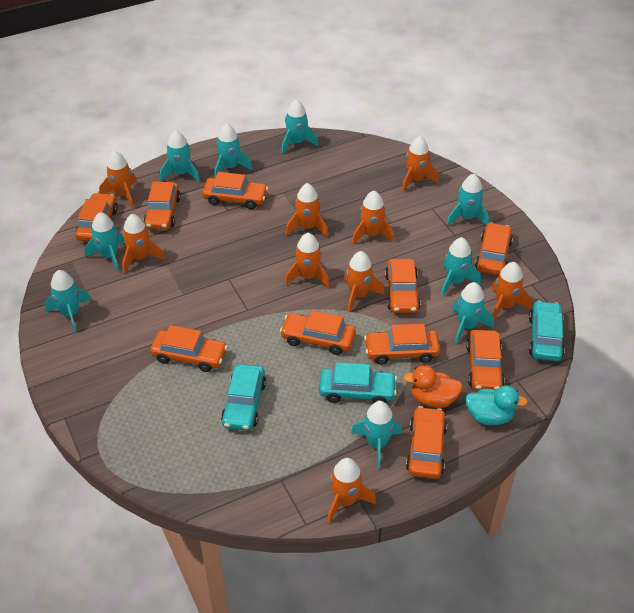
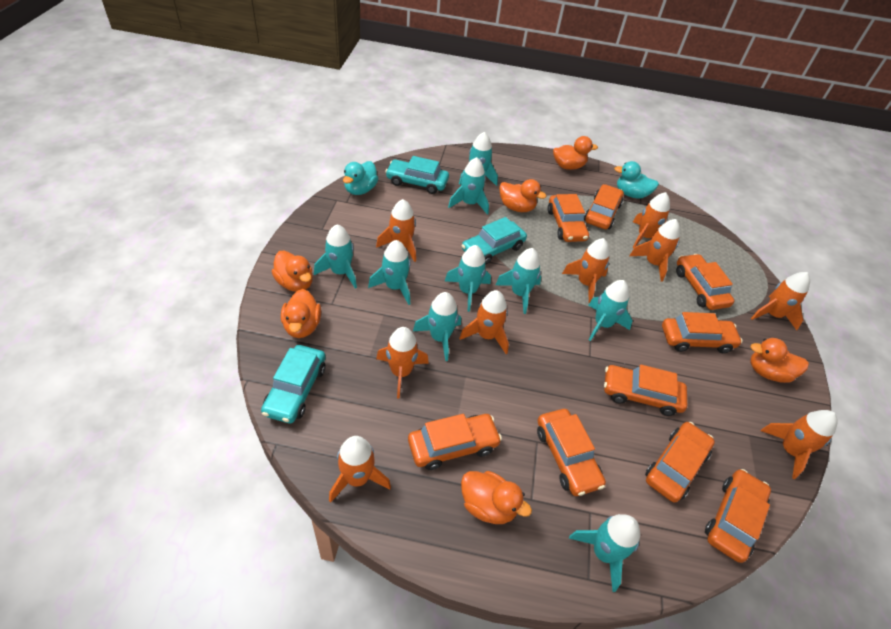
orange car: [75,193,118,242] [144,182,181,230] [150,325,228,372] [202,172,268,209] [280,310,356,355] [364,324,440,365] [385,259,421,313] [406,406,447,479] [466,330,505,391] [475,222,513,275] = 10 -> [408,414,502,470] [537,409,606,496] [548,194,589,242] [584,184,624,229] [604,364,687,416] [645,422,715,503] [662,312,743,353] [676,254,734,310] [705,469,771,563] = 9
orange duck: [403,365,463,408] = 1 -> [272,251,313,292] [281,289,321,338] [461,471,532,524] [499,179,546,212] [553,136,598,170] [750,338,809,383] = 6
turquoise duck: [465,385,528,425] = 1 -> [343,161,379,195] [614,161,659,198] = 2

